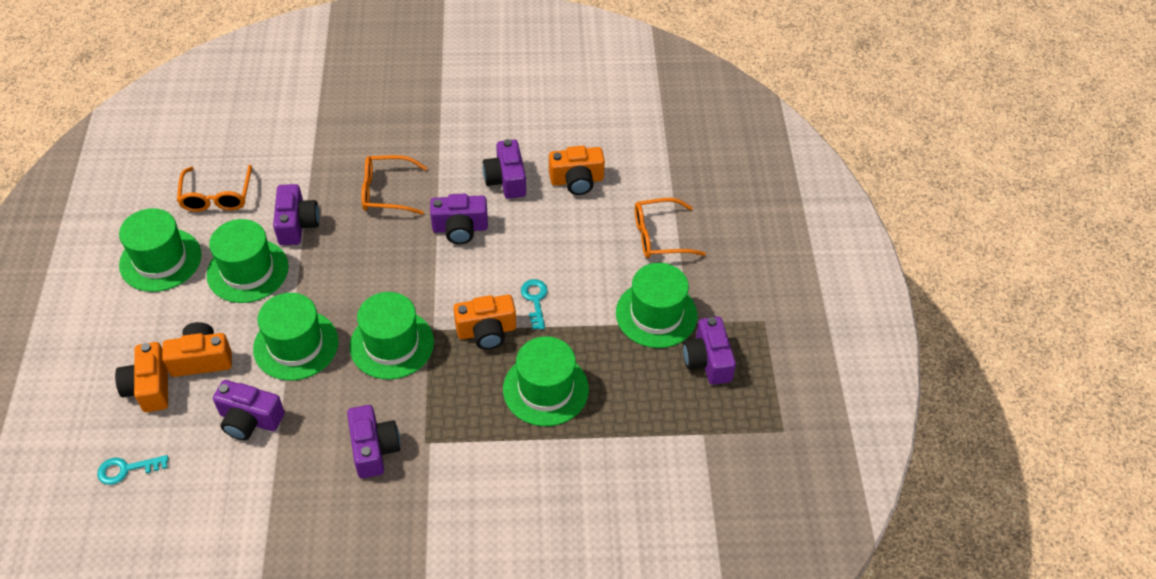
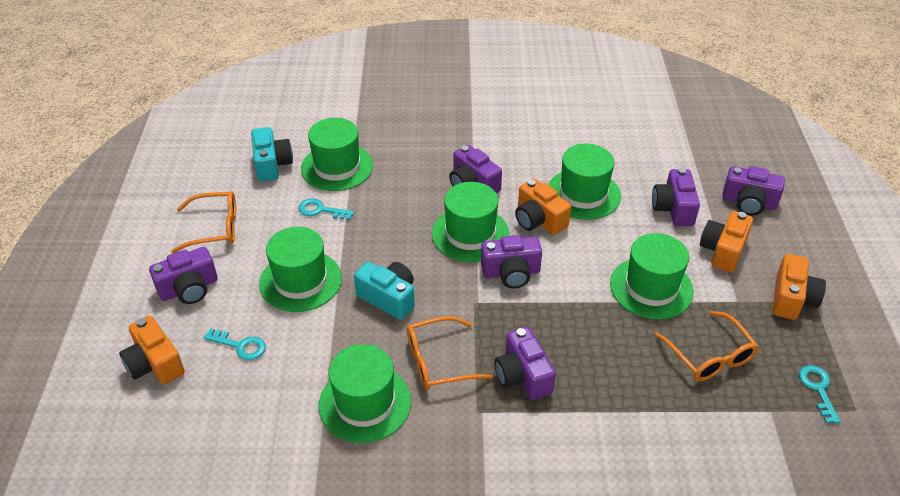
turquoise camera: none = 0 -> [251,127,293,182] [354,262,415,320] = 2
turquoise key: [97,455,168,485] [521,279,548,330] = 2 -> [203,328,266,360] [298,198,354,220] [799,365,840,424] = 3

